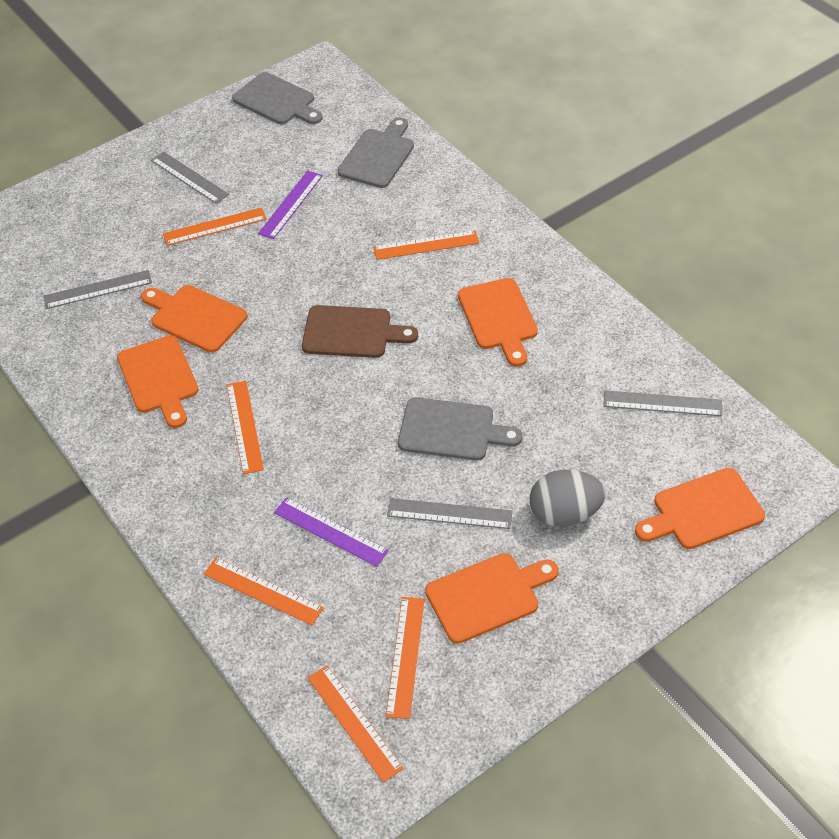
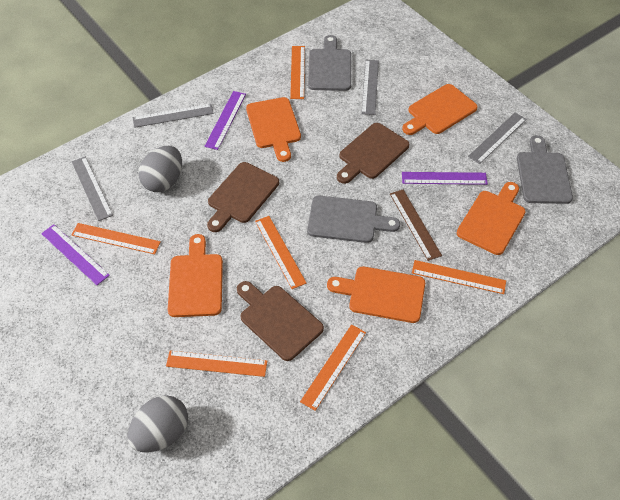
brown cutting board: [302,305,418,358] = 1 -> [207,162,279,232] [237,281,324,361] [337,123,409,184] = 3
brown ruler: none = 0 -> [390,190,442,261] = 1
grey egg: [530,470,605,527] = 1 -> [127,395,188,452] [138,146,182,192] = 2
purple ruler: [258,171,323,239] [274,497,389,567] = 2 -> [41,224,110,285] [205,91,246,150] [402,172,488,185] = 3

